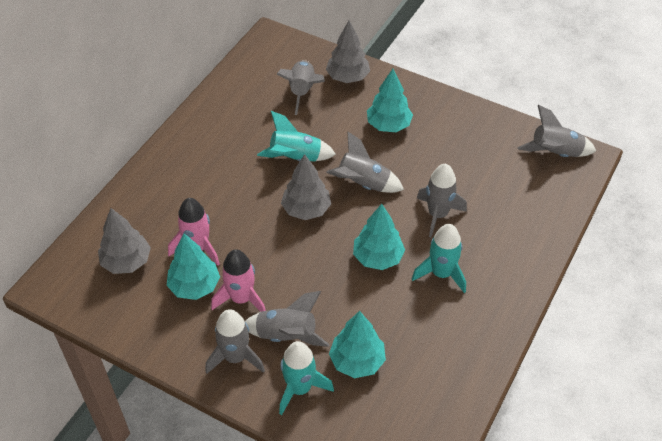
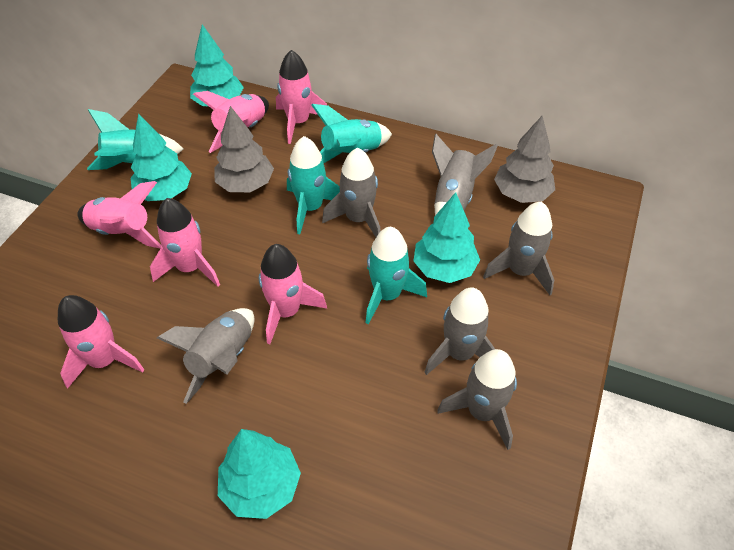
grey tree: [98,208,151,274] [281,154,331,220] [326,21,370,83] = 3 -> [214,106,274,192] [494,116,555,203] = 2
pink rocket: [168,198,220,266] [211,249,266,312] = 2 -> [58,295,144,389] [77,181,162,249] [150,198,220,286] [193,91,269,153] [259,244,327,344] [276,50,327,144] = 6
turquoise rocket: [257,111,336,162] [279,341,334,415] [412,224,466,293] = 3 -> [87,109,183,170] [287,136,340,234] [311,104,392,163] [366,227,427,325] = 4

